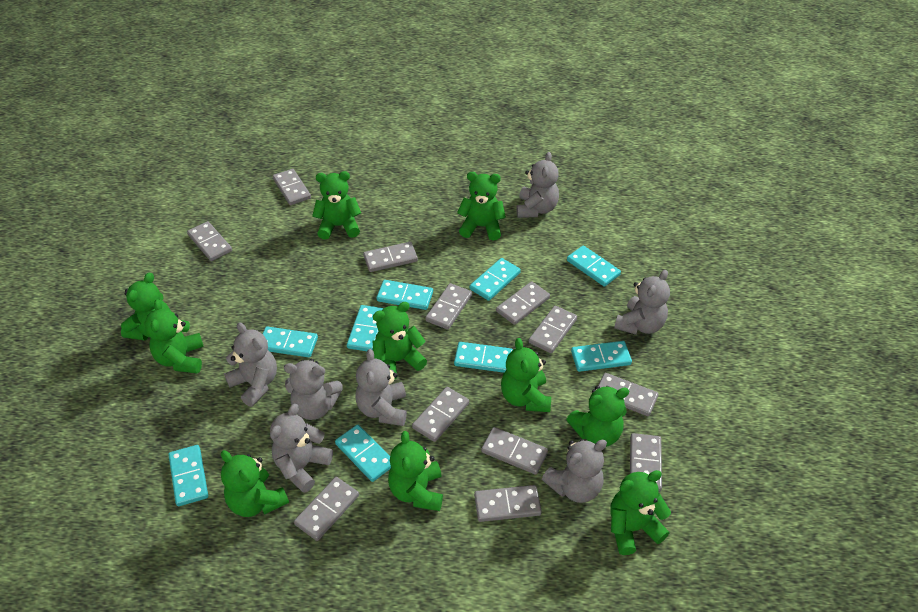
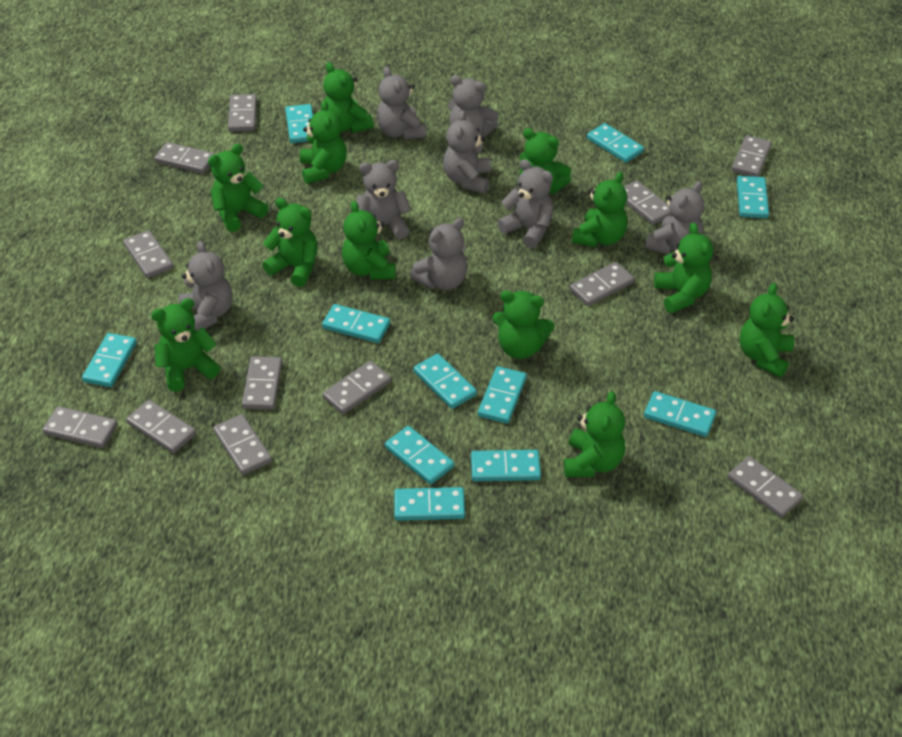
green teddy bear: [121,272,171,340] [145,299,204,374] [221,450,289,517] [312,171,361,240] [373,302,427,380] [388,431,443,511] [457,172,506,241] [501,338,551,412] [566,386,629,447] [610,470,671,555] = 10 -> [151,298,220,392] [208,144,268,232] [262,198,318,287] [300,101,347,184] [323,62,374,133] [342,201,395,280] [492,291,555,359] [519,128,571,194] [564,391,625,477] [572,172,627,247] [654,223,713,313] [740,283,794,378] = 12
grey teddy bear: [224,322,277,407] [270,404,333,493] [284,359,343,420] [355,349,407,426] [517,152,559,218] [542,439,607,503] [614,270,670,335] = 7 -> [179,241,233,331] [356,160,411,239] [377,67,426,140] [410,218,468,290] [443,110,491,194] [448,75,498,137] [497,159,554,248] [645,181,704,255] = 8
turquoise domino: [169,445,208,506] [263,326,318,357] [335,425,391,482] [347,305,384,351] [377,280,433,310] [454,342,513,373] [470,258,521,301] [567,245,621,287] [571,341,632,372] = 9 -> [82,333,137,387] [285,104,313,143] [322,304,390,343] [385,426,454,484] [394,487,465,521] [413,353,477,409] [471,450,541,481] [478,366,527,424] [587,123,644,163] [644,391,716,437] [737,176,769,218] = 11

